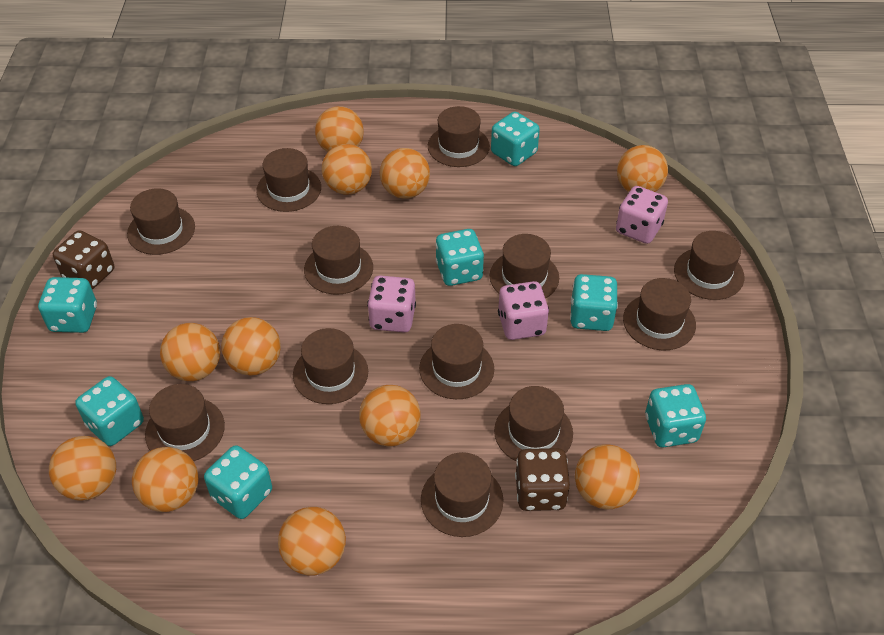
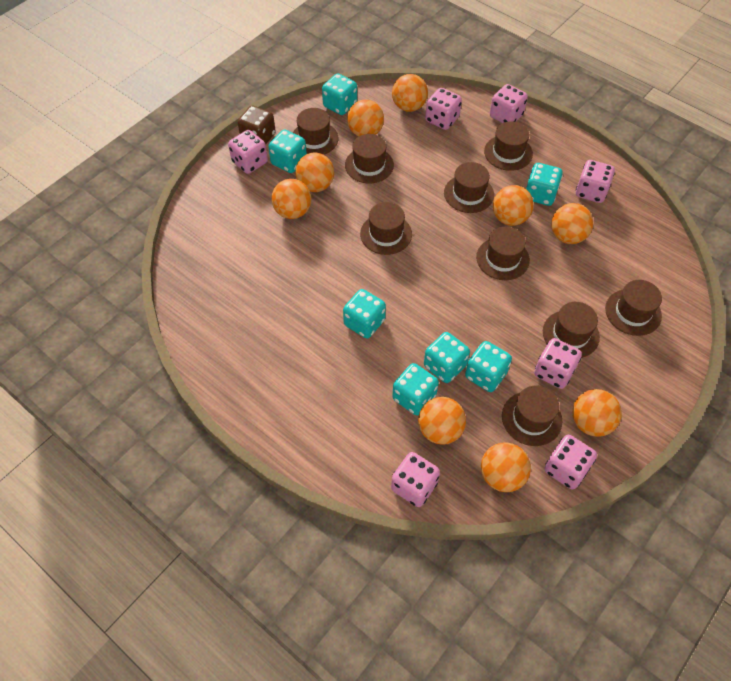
brown dice: [53,230,114,289] [515,448,570,511] = 2 -> [238,106,276,144] = 1
brown hat: [127,188,195,255] [145,384,225,461] [256,148,321,212] [293,328,368,404] [304,226,373,295] [419,324,494,399] [421,452,503,537] [428,106,490,167] [490,234,559,299] [494,386,573,461] [623,278,696,350] [674,231,744,300] = 12 -> [293,108,338,155] [345,134,394,183] [360,202,412,255] [444,162,494,213] [476,227,530,280] [484,121,533,171] [502,386,563,446] [543,302,600,358] [605,280,662,336] = 9
orange ball: [49,436,116,500] [132,447,198,512] [160,323,220,381] [221,317,281,375] [278,507,346,575] [315,106,364,152] [322,144,372,195] [359,385,421,446] [380,148,430,199] [575,444,640,509] [617,145,668,192] = 11 -> [271,179,311,219] [295,153,334,192] [347,99,384,136] [392,74,428,112] [418,397,466,445] [481,442,531,492] [493,185,534,226] [551,203,593,244] [572,389,622,437] = 9
pink dice: [367,275,416,332] [498,281,549,340] [616,186,668,244] = 3 -> [228,130,268,174] [391,452,440,507] [425,88,462,130] [490,84,528,123] [534,338,582,389] [544,435,597,490] [576,160,615,203] = 7

